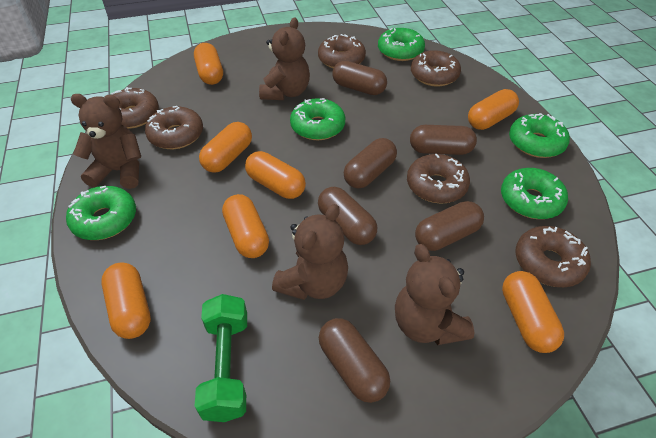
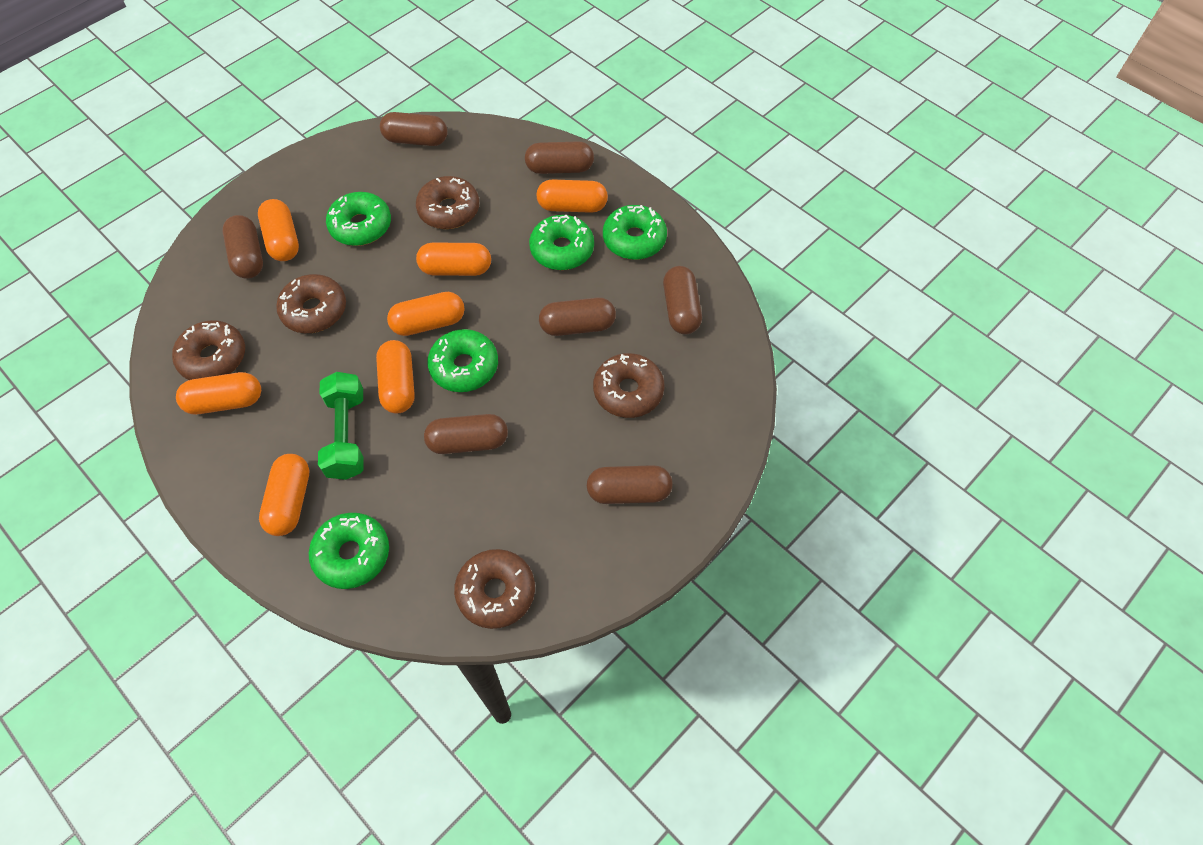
brown capsule: [318,187,377,245] [319,318,390,403] [332,61,387,95] [343,138,397,189] [410,125,477,155] [415,201,484,251] = 6 -> [223,215,263,279] [380,112,448,146] [424,414,508,454] [525,141,594,174] [539,297,616,336] [587,465,673,504] [663,266,702,334] = 7
brown donut: [111,87,159,129] [145,106,203,149] [318,34,366,68] [407,154,470,204] [411,50,461,87] [515,226,591,287] = 6 -> [172,320,245,380] [276,274,346,333] [416,176,479,229] [454,549,535,629] [593,353,665,418] = 5
brown teddy bear: [71,94,141,189] [259,17,310,100] [272,204,348,300] [395,244,474,345] = 4 -> none = 0

